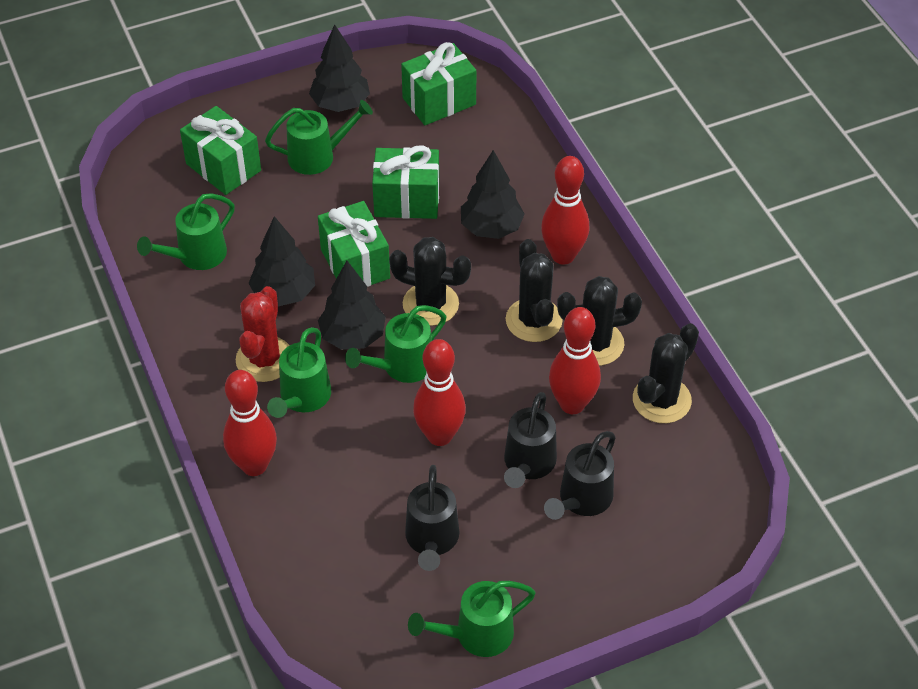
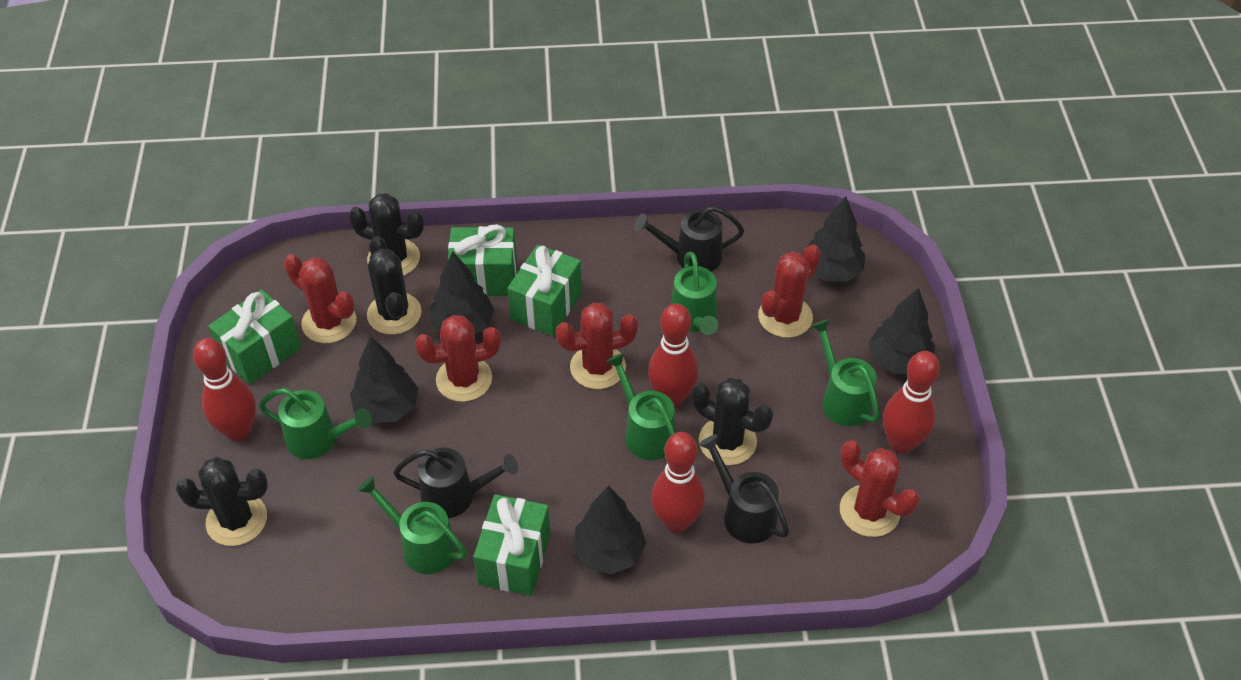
black tree: [248,216,315,306] [309,24,370,112] [318,261,386,350] [461,150,525,239] = 4 -> [350,336,418,423] [430,251,495,334] [573,486,646,574] [802,196,865,281] [868,288,935,374] = 5
red cactus: [236,286,290,382] = 1 -> [284,254,356,343] [415,315,501,402] [556,303,638,389] [758,244,821,338] [840,440,919,537] = 5

